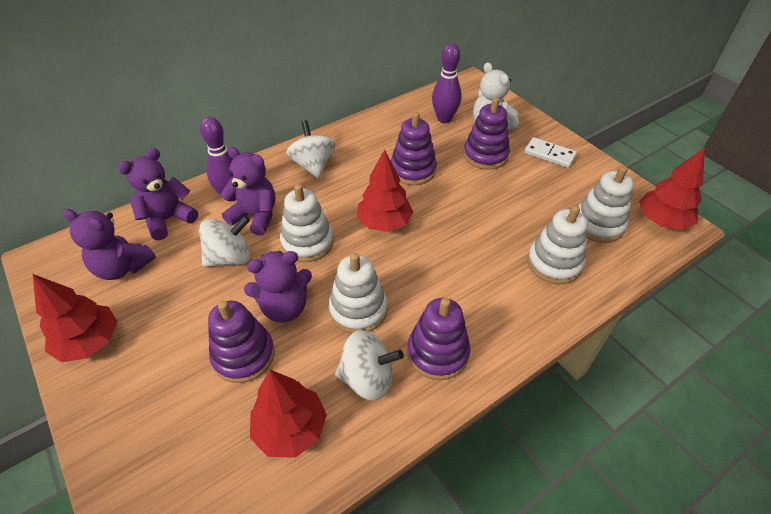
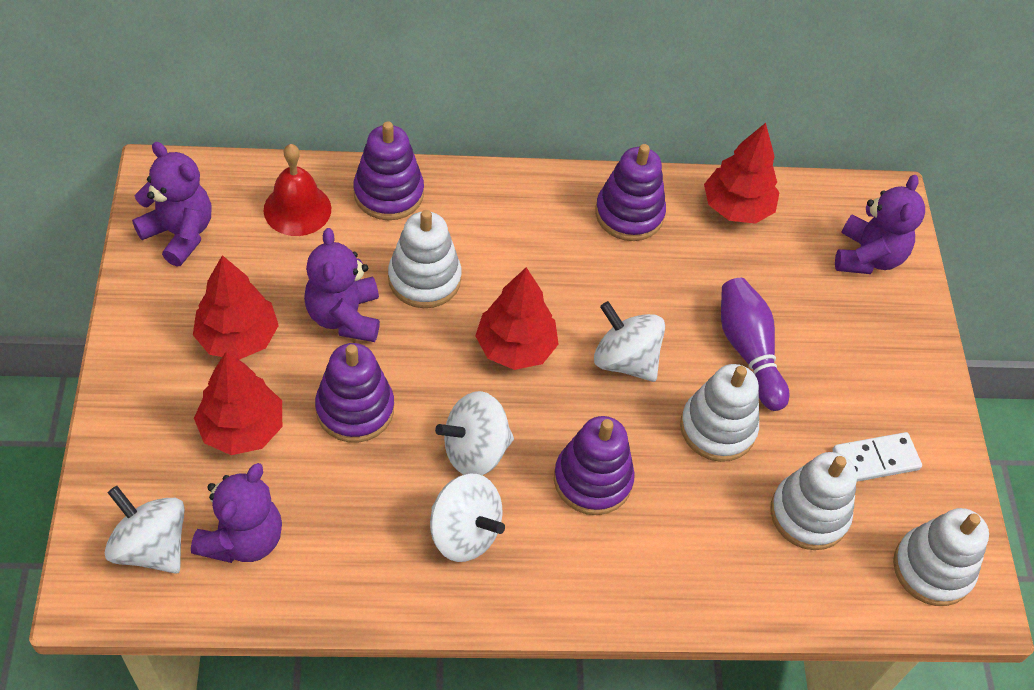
purple bowling pin: [200,117,236,201] [432,43,462,123] = 2 -> [721,278,789,411] = 1
red bell: none = 0 -> [264,144,331,236] = 1
white spinning top: [199,216,251,267] [286,120,335,179] [335,330,404,401] = 3 -> [105,486,185,574] [430,474,505,562] [435,391,514,475] [594,301,665,382] = 4
white teddy bear: [473,62,519,130] = 1 -> none = 0

